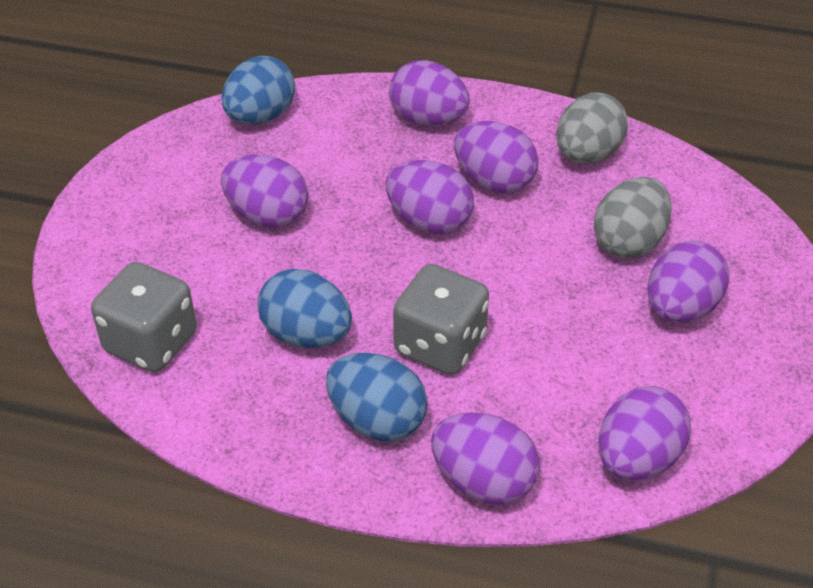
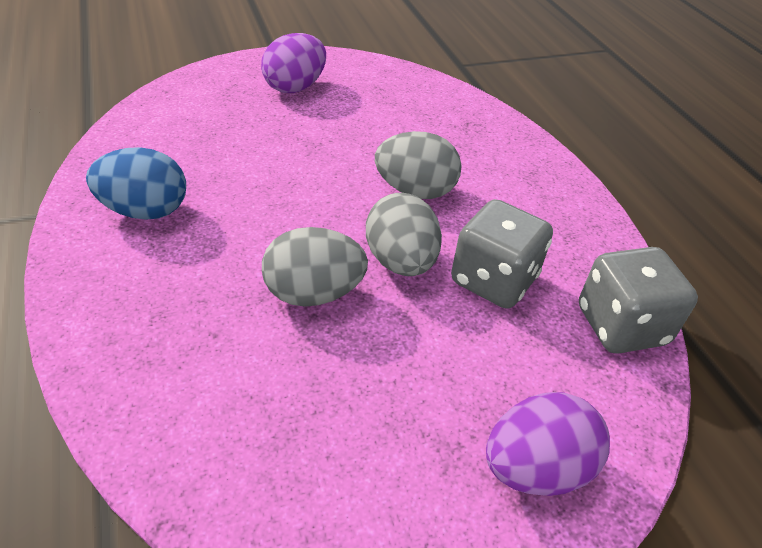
blue egg: [222,56,295,124] [258,269,352,348] [326,353,428,442] = 3 -> [86,147,186,219] = 1
grey egg: [556,92,628,164] [594,177,672,259] = 2 -> [262,227,368,307] [366,193,442,276] [375,131,462,199] = 3
purple egg: [221,155,308,228] [386,160,474,234] [389,60,470,126] [431,412,540,504] [454,121,538,194] [598,386,691,480] [647,241,729,323] = 7 -> [261,33,326,93] [486,392,610,496] = 2

